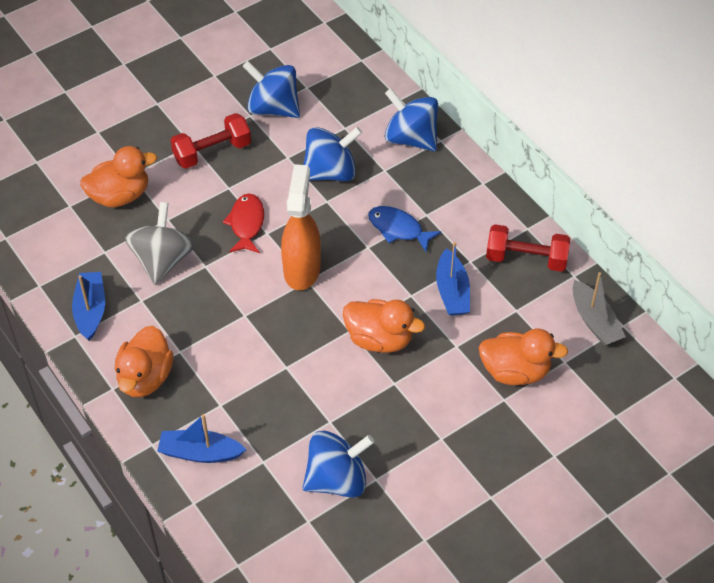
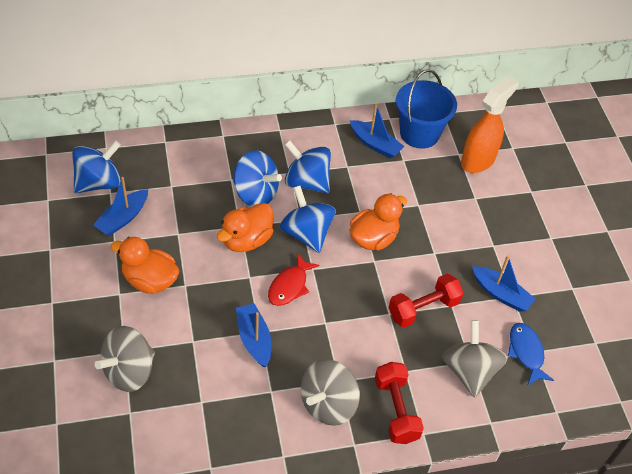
blue boat: [72,272,105,341] [157,414,246,463] [436,242,470,316] = 3 -> [93,177,148,236] [236,303,272,367] [350,104,405,158] [472,255,535,312] = 4
blue bucket: none = 0 -> [396,69,457,149] = 1
grey boat: [573,272,626,345] = 1 -> none = 0
grey spinning top: [125,202,194,285] = 1 -> [95,326,155,392] [301,359,360,426] [442,320,508,398] = 3
orange duck: [80,146,157,207] [115,326,174,397] [343,299,425,353] [479,329,568,385] = 4 -> [111,237,180,294] [217,203,274,252] [349,193,407,250] = 3

